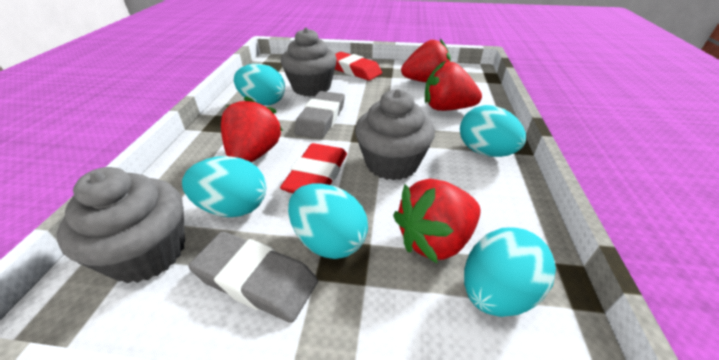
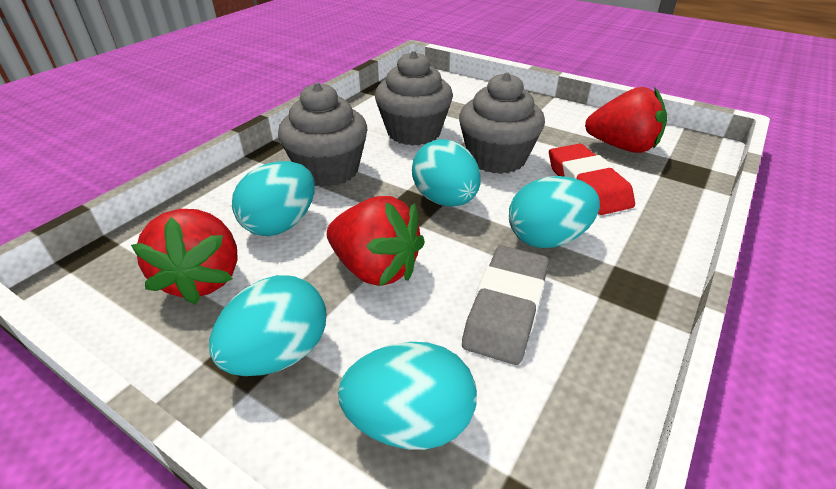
grey eraser: [188,232,318,323] [294,91,345,139] = 2 -> [462,246,549,365] = 1
red eraser: [280,143,347,193] [335,52,382,81] = 2 -> [549,144,635,215] = 1
red strawberry: [221,96,283,162] [393,179,480,263] [401,38,451,82] [425,61,482,111] = 4 -> [131,209,238,305] [327,196,425,286] [585,87,667,153] = 3

